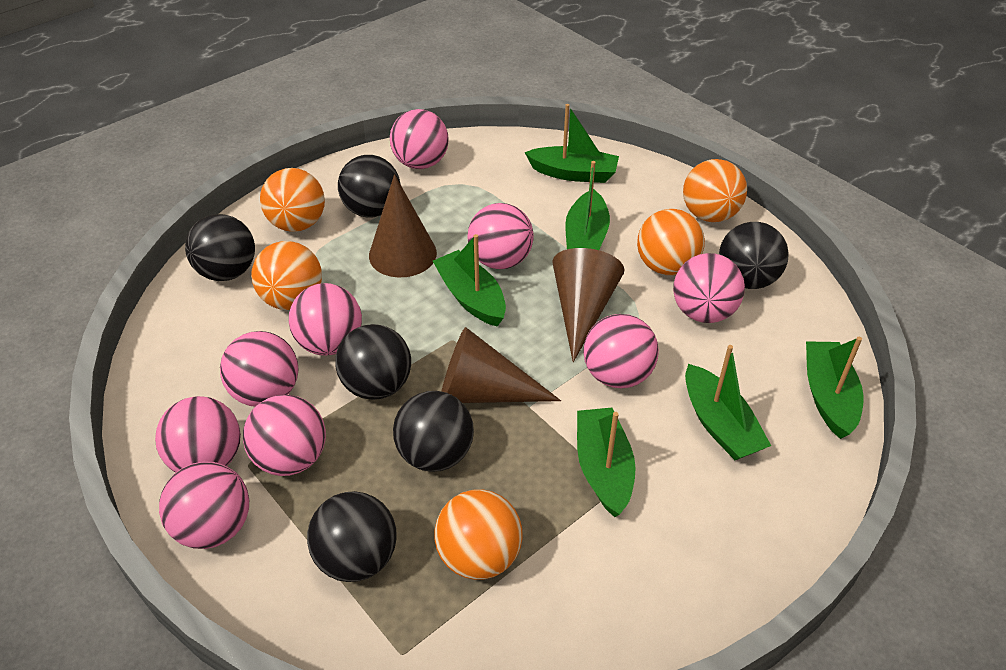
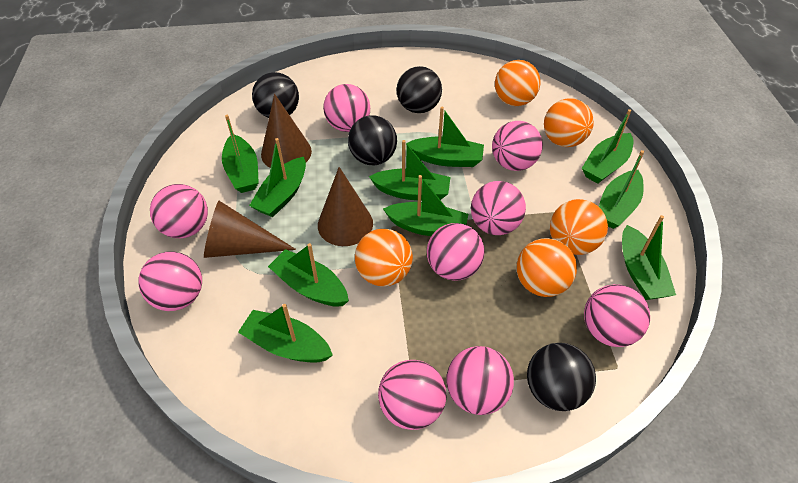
black ball: [185,214,255,281] [307,491,397,582] [335,324,411,400] [338,155,400,218] [393,391,474,472] [719,222,789,289] = 6 -> [252,72,299,118] [348,116,397,165] [396,66,442,113] [527,343,596,411] = 4
green boat: [433,234,506,327] [524,104,619,183] [565,161,610,250] [577,408,635,517] [685,345,771,460] [806,337,864,439] = 6 -> [222,115,259,193] [238,304,333,363] [249,138,306,217] [268,243,349,306] [369,140,451,200] [383,175,468,236] [406,107,484,167] [582,109,633,184] [599,150,644,229] [622,215,676,300] = 10

